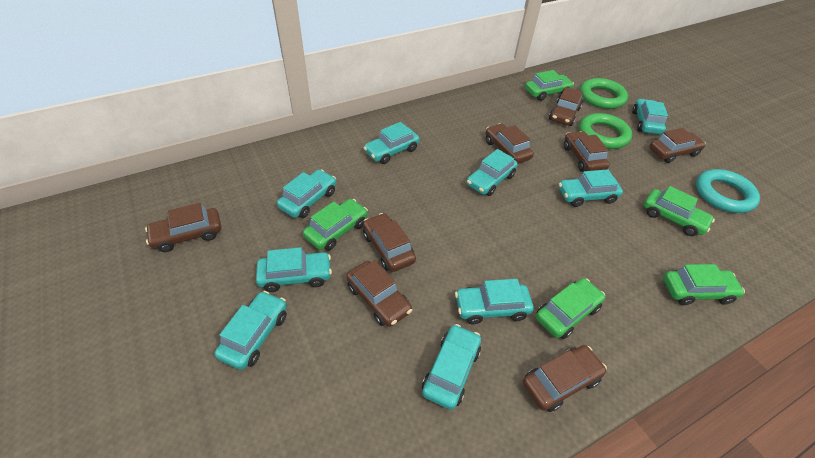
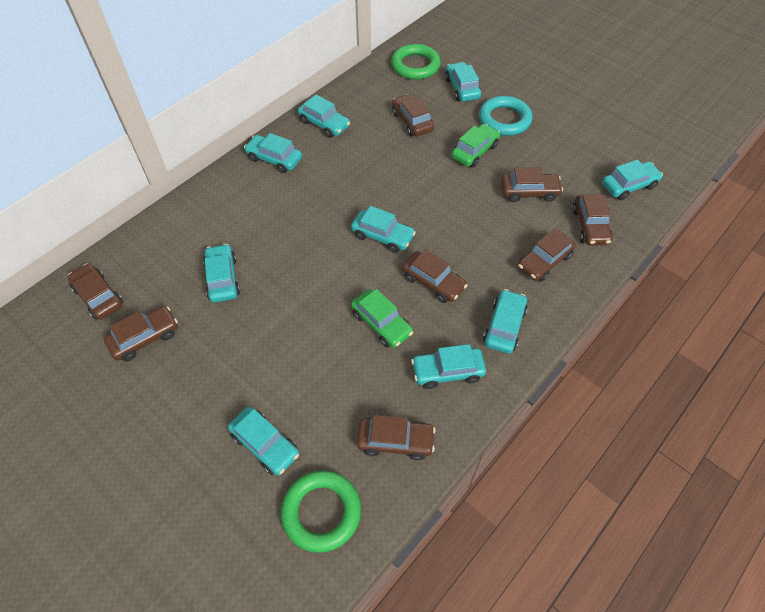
green car: [303,199,368,251] [525,70,574,101] [536,278,605,339] [644,186,715,236] [663,264,745,305] = 5 -> [351,289,413,348] [451,124,500,167] = 2

